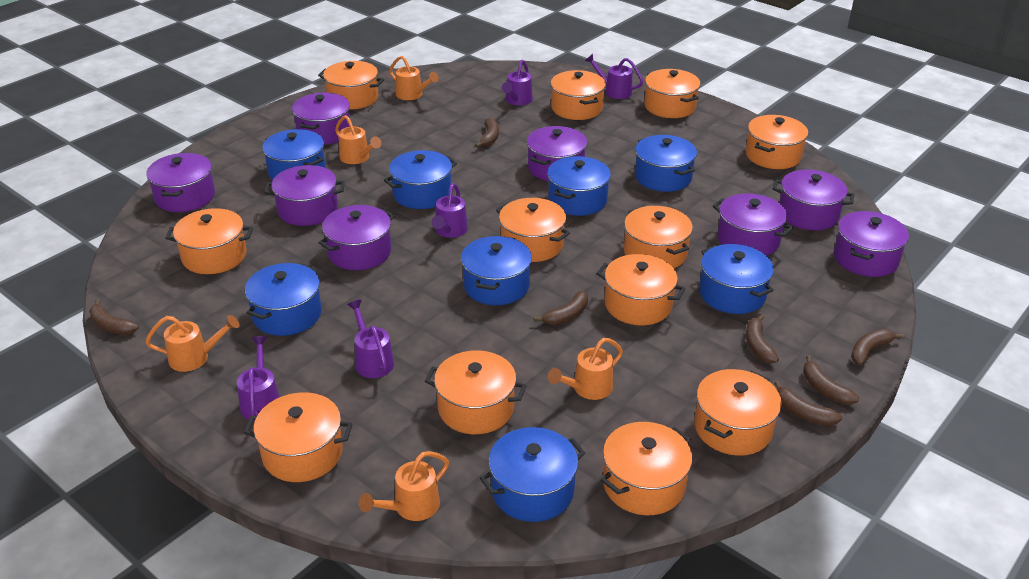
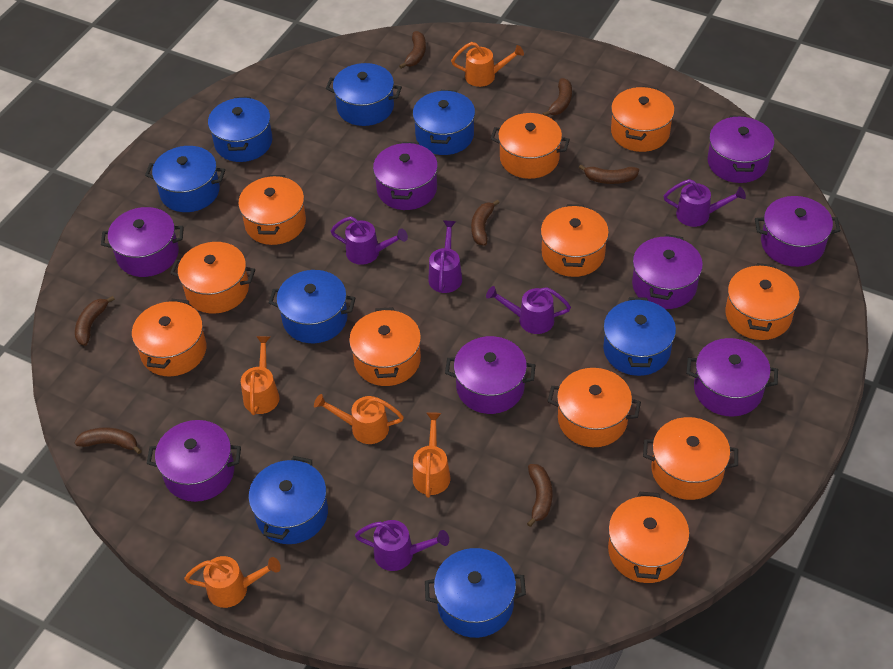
orange pot: [165,208,253,274] [244,392,352,482] [318,61,384,110] [425,350,526,434] [496,198,570,262] [551,70,606,120] [596,254,686,325] [601,422,692,515] [624,206,693,268] [644,69,700,118] [695,369,782,456] [746,115,808,169] = 12 -> [132,299,207,376] [170,242,255,314] [238,175,306,245] [349,307,421,386] [490,113,570,179] [541,204,609,277] [548,368,641,447] [608,492,690,583] [611,86,675,152] [643,417,738,500] [725,263,800,340] = 11

